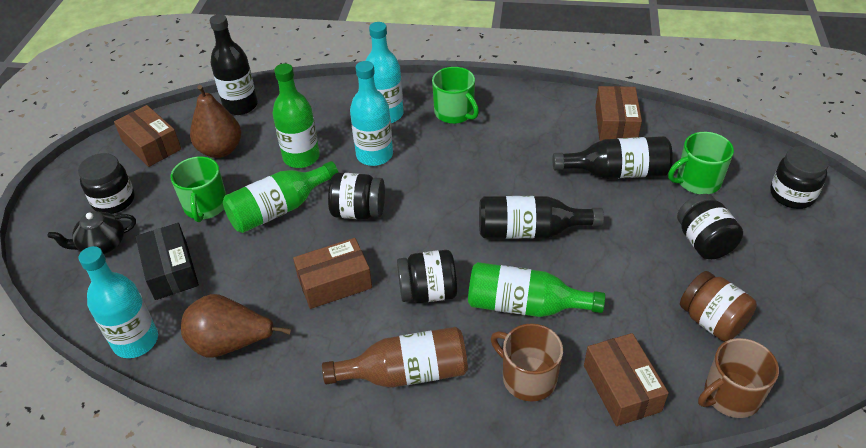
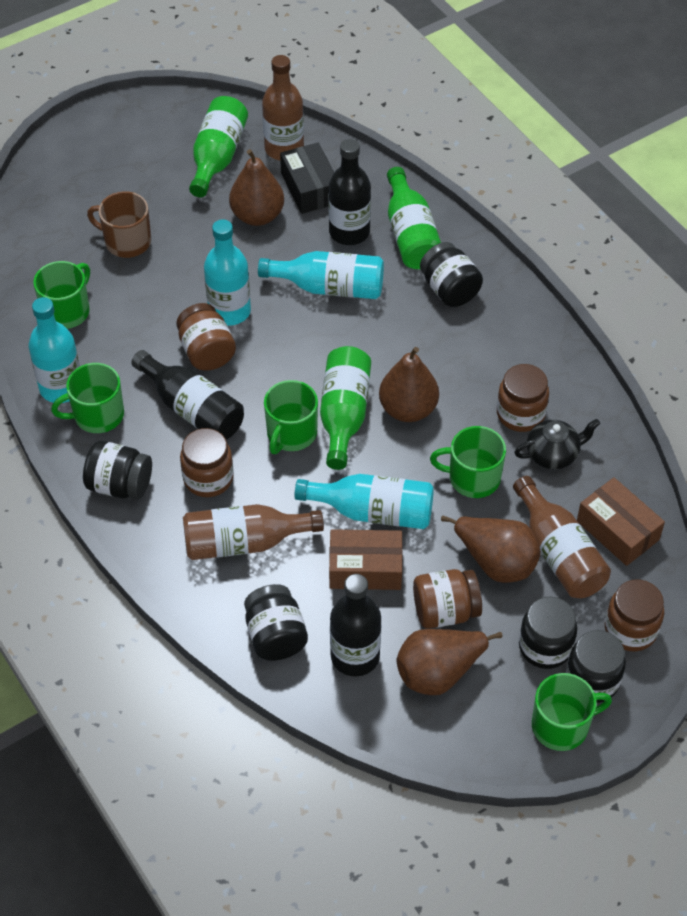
brown bottle: [322,327,468,388] = 1 -> [183,504,324,560] [262,55,304,160] [513,476,611,598] = 3
brown box: [114,105,181,167] [293,238,372,309] [584,333,669,426] [595,86,642,141] = 4 -> [329,529,403,590] [577,477,665,566] = 2
brown jar: [680,271,757,342] = 1 -> [176,303,236,371] [180,428,234,497] [413,569,482,629] [497,364,549,432] [605,580,664,651] = 5
brown mug: [491,323,563,402] [698,338,779,418] = 2 -> [87,191,151,258] = 1
brown pear: [181,294,291,358] [190,85,241,158] = 2 -> [229,149,284,226] [379,347,439,422] [397,629,503,695] [441,516,541,583] = 4
green mug: [171,156,226,222] [432,67,479,124] [668,132,734,194] = 3 -> [33,261,90,329] [51,363,124,433] [264,380,318,454] [430,426,506,498] [532,673,612,751] = 5
turquoise bottle: [78,246,158,358] [350,61,393,166] [366,22,403,123] = 3 -> [29,297,80,403] [204,219,251,326] [258,251,384,299] [294,474,434,529] = 4

